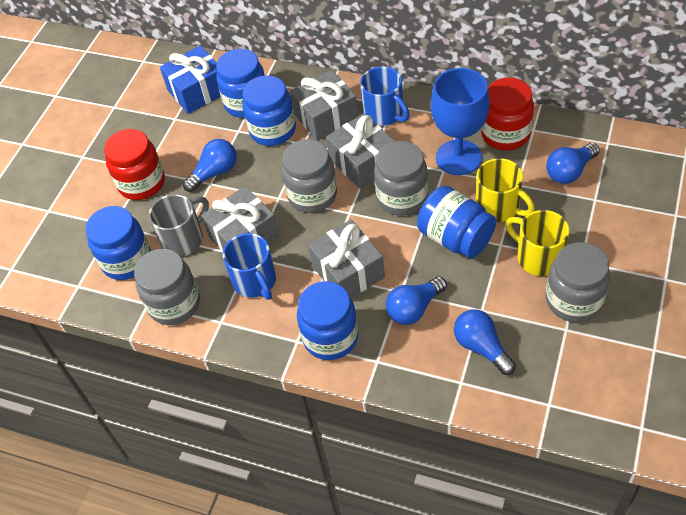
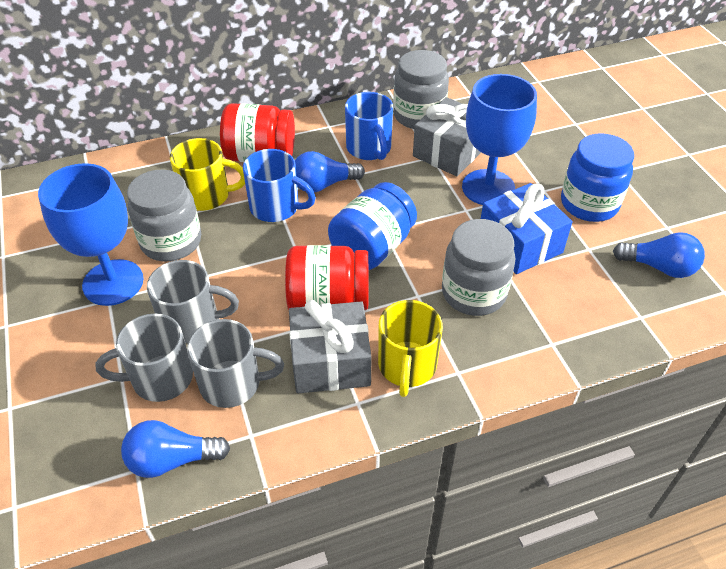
blue goblet: [431,68,490,175] = 1 -> [38,163,144,306] [462,74,537,205] = 2
blue jar: [86,206,151,280] [216,49,265,118] [242,75,296,146] [297,281,358,360] [417,186,496,258] = 5 -> [328,182,417,270] [561,133,634,222] = 2
blue light bulb: [183,139,237,192] [386,276,447,325] [454,309,516,375] [546,143,600,184] = 4 -> [121,420,230,478] [295,151,365,193] [613,232,705,278] = 3
grey gift: [201,186,280,252] [290,70,358,141] [308,220,385,298] [326,113,396,189] = 4 -> [289,300,372,393] [413,97,481,176] = 2
grey jar: [134,249,200,325] [282,139,337,213] [374,141,428,215] [546,242,610,322] = 4 -> [127,170,201,261] [393,50,449,129] [442,219,515,316] = 3
grey mug: [149,194,209,256] = 1 -> [96,313,193,402] [147,260,239,343] [187,319,284,408] = 3

